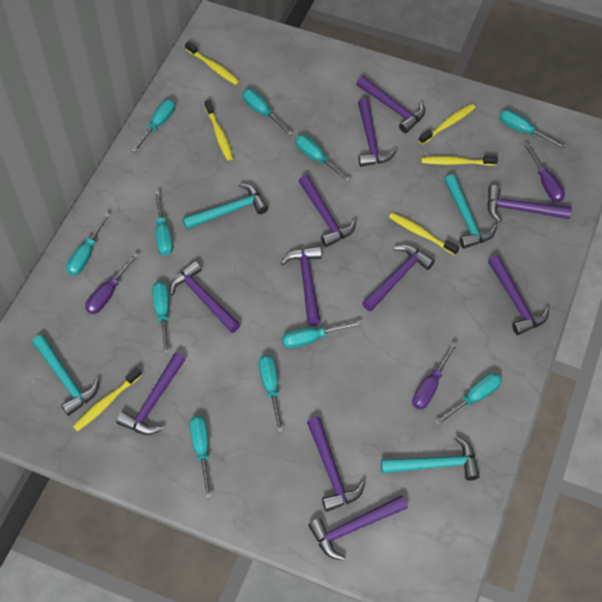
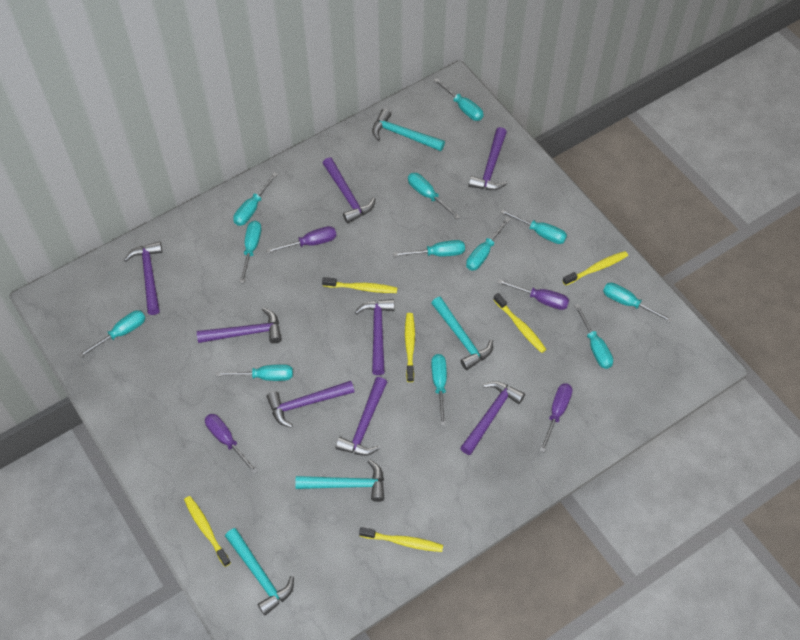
purple hammer: [116,353,186,435] [169,261,241,333] [281,246,322,326] [298,175,356,247] [307,417,365,512] [308,495,408,561] [356,76,425,133] [358,98,397,167] [362,245,435,312] [487,185,572,222] [488,255,549,335] = 11 -> [124,241,162,315] [197,307,282,344] [267,381,355,428] [322,157,375,223] [336,377,387,456] [355,299,394,375] [460,381,525,455] [469,127,507,190] = 8
purple screwdriver: [85,253,139,314] [412,342,458,410] [524,143,565,202] = 3 -> [205,414,257,474] [266,226,336,254] [497,279,569,310] [540,383,573,452] = 4
turquoise screwdriver: [66,212,110,275] [131,99,175,152] [152,282,169,354] [155,191,173,256] [190,416,212,498] [243,89,293,136] [259,355,283,433] [282,321,362,349] [295,135,351,182] [435,373,502,426] [500,110,566,149] = 11 -> [78,310,145,358] [216,364,293,381] [233,173,278,226] [239,221,261,283] [393,240,465,257] [408,173,460,219] [431,354,447,426] [434,78,484,121] [466,218,511,271] [500,209,567,244] [574,304,613,369] [603,283,673,323] = 12

